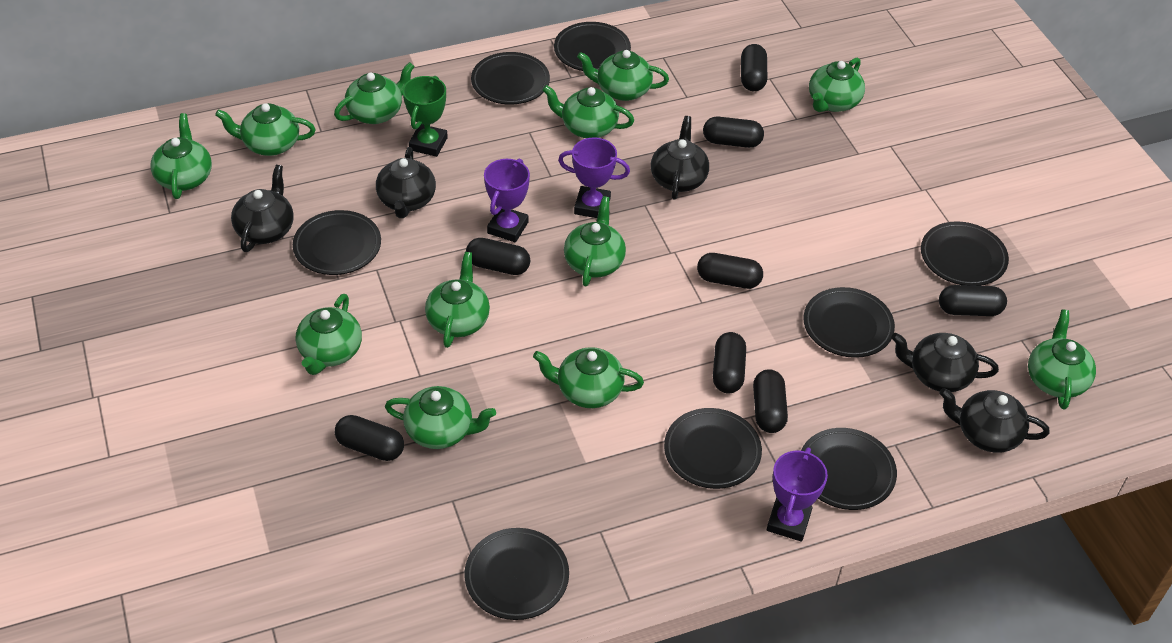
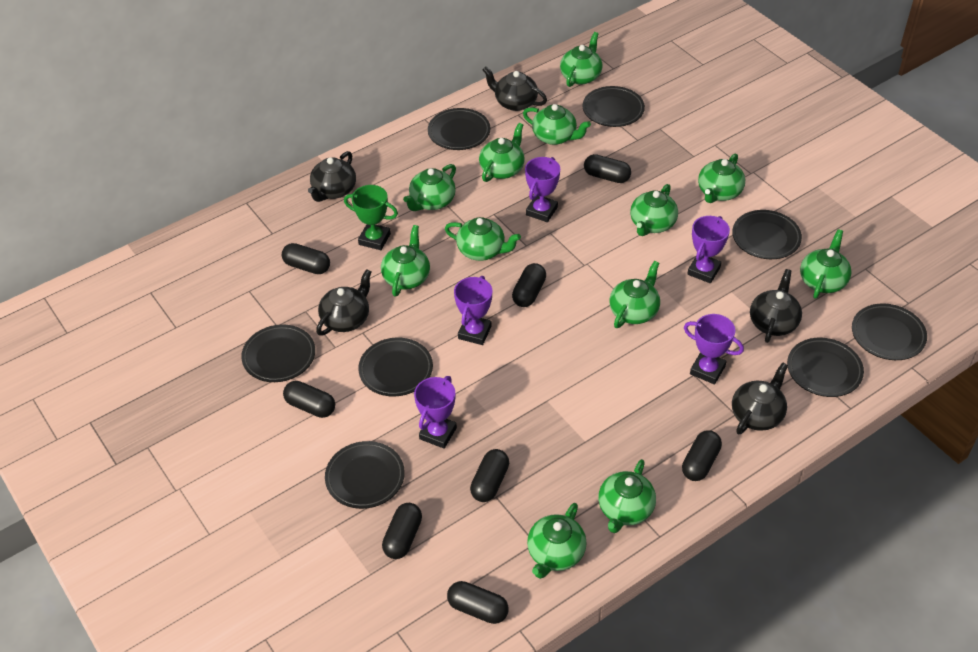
purple trophy: [484,159,530,242] [558,137,630,218] [767,447,828,542] = 3 -> [414,376,457,449] [454,276,492,345] [525,157,560,222] [684,314,744,384] [687,216,730,283] = 5

